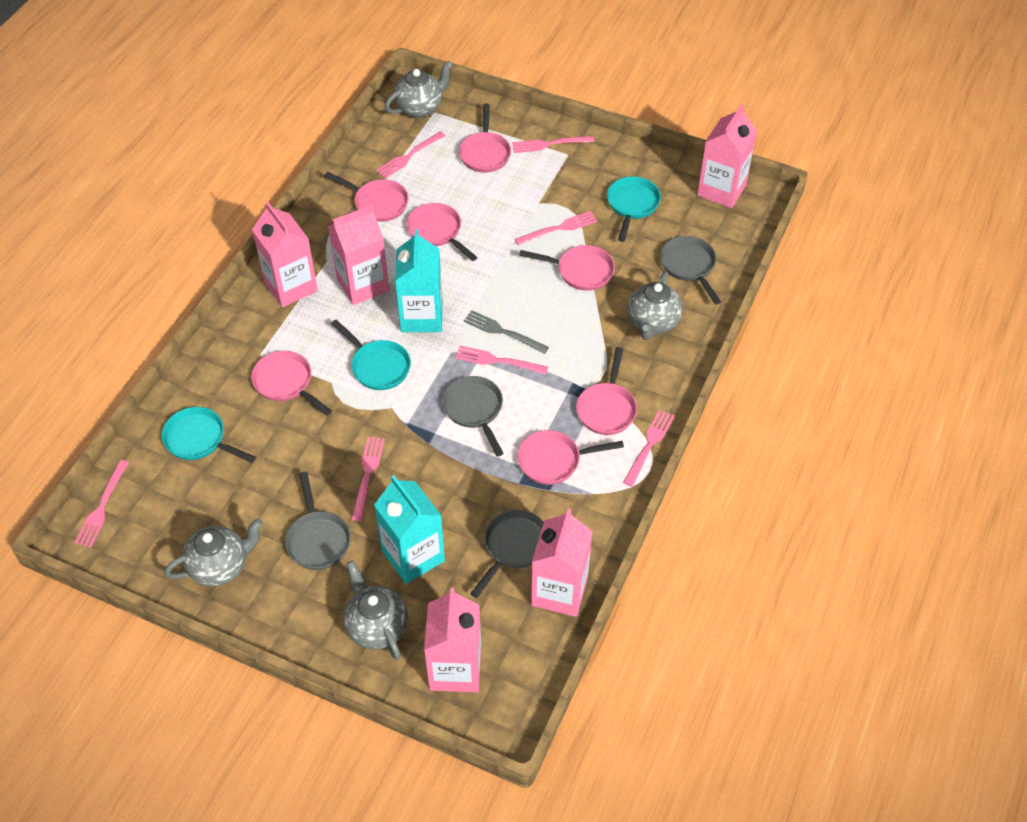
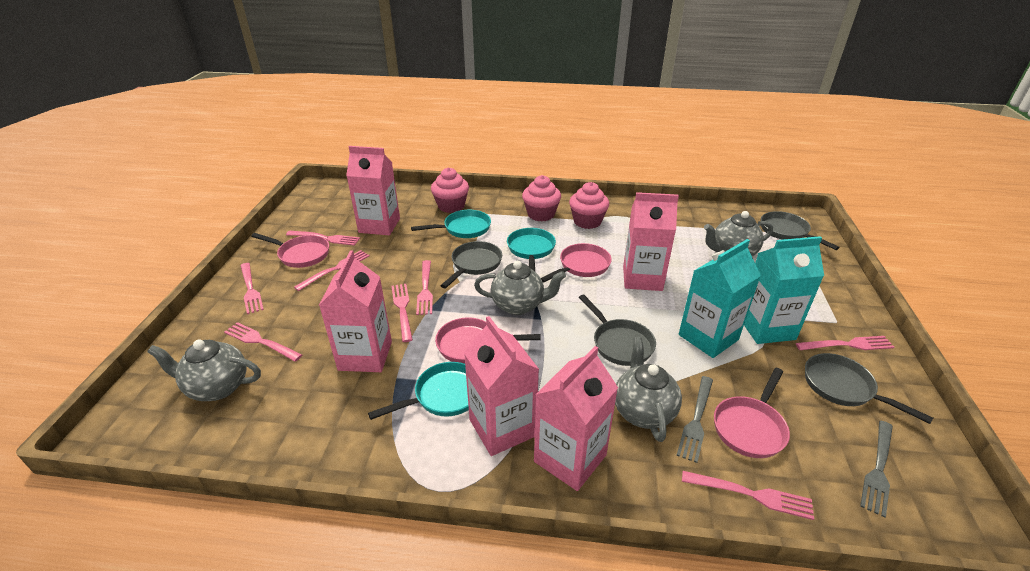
grey fork: [463,310,549,354] = 1 -> [676,376,713,463] [860,421,893,518] = 2
pink cupcake: none = 0 -> [431,168,469,213] [522,175,561,221] [569,182,609,229] = 3
pink fork: [75,460,129,548] [351,437,385,521] [376,131,445,178] [455,345,548,375] [512,136,594,153] [515,211,597,245] [623,409,675,486] = 7 -> [224,322,302,362] [240,263,264,314] [286,231,360,246] [294,250,370,291] [391,284,413,342] [416,260,433,315] [682,471,814,520] [796,336,894,350] = 8
pink pan: [251,351,332,416] [324,172,409,222] [406,203,478,261] [459,103,511,173] [517,430,624,485] [519,245,615,291] [576,347,637,435] = 7 -> [251,233,329,268] [435,317,540,364] [541,243,612,283] [714,368,790,458] = 4

